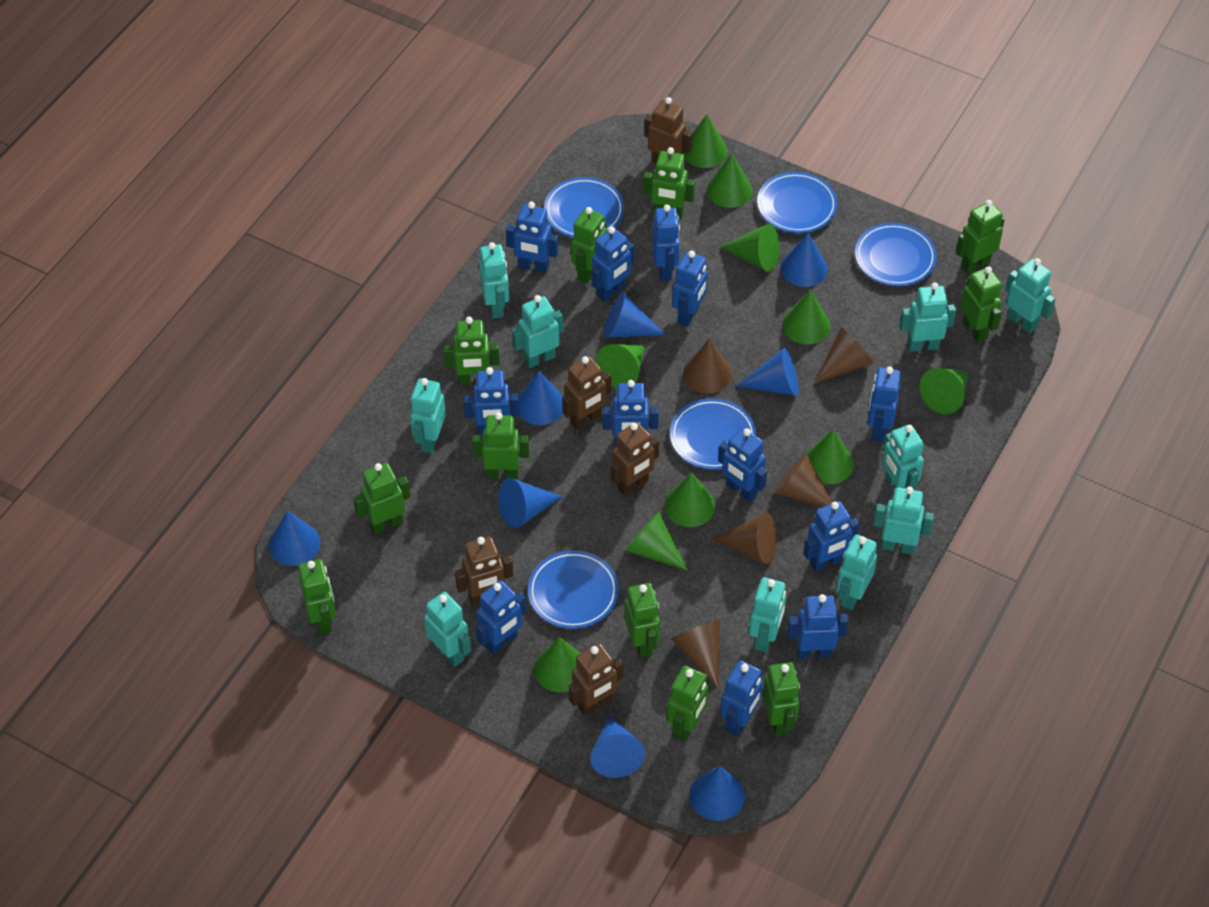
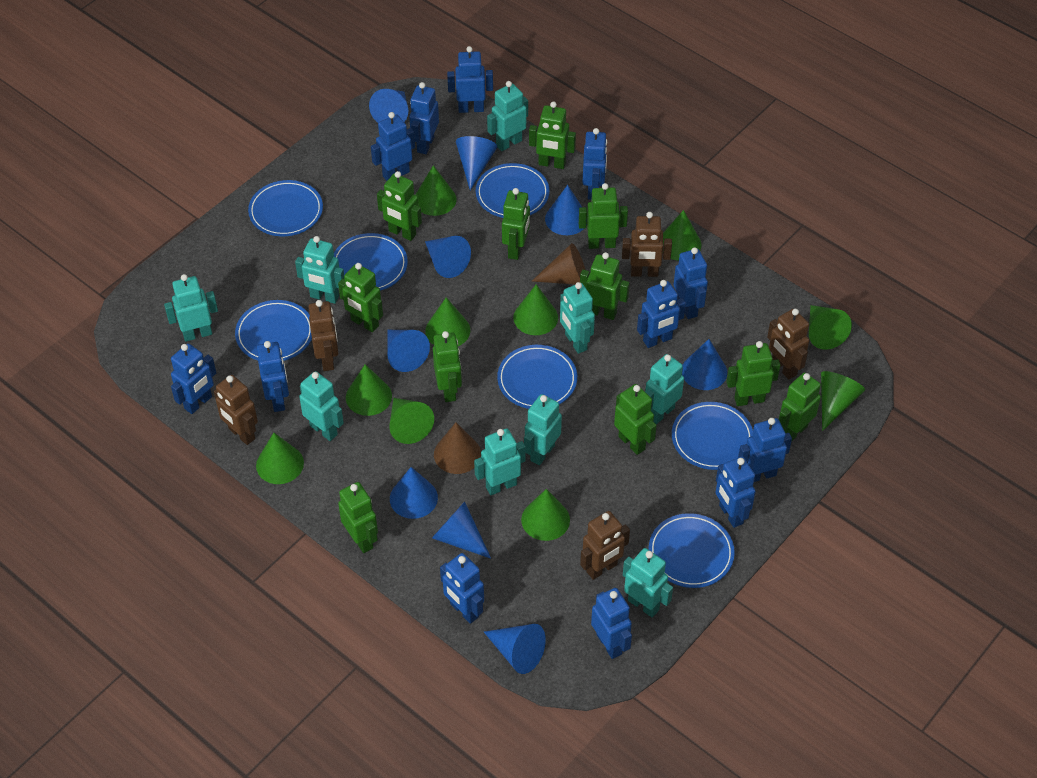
blue cone: [269,511,320,566] [499,478,563,529] [519,370,563,425] [590,716,645,778] [604,292,665,338] [689,766,745,821] [736,348,799,396] [780,233,828,287] = 8 -> [369,89,408,123] [387,330,430,372] [390,467,438,519] [425,236,471,278] [432,502,491,559] [456,136,497,190] [484,624,546,674] [545,185,584,235] [682,339,727,390] = 9
blue plate: [528,550,619,629] [544,177,624,238] [670,398,756,469] [757,172,837,233] [855,223,937,286] = 5 -> [235,300,312,361] [248,180,323,236] [334,233,408,291] [476,163,549,218] [497,345,577,409] [649,513,735,588] [672,402,753,470] = 7
brown cone: [671,620,721,688] [683,339,732,393] [712,512,777,564] [774,453,833,507] [814,327,873,384] = 5 -> [434,422,481,474] [532,243,585,285] = 2
turquoise robot: [410,378,446,453] [424,592,471,667] [479,242,509,319] [512,295,563,368] [749,577,786,652] [836,534,877,610] [873,487,934,555] [882,424,924,490] [899,282,956,352] [1006,258,1056,333] = 10 -> [164,274,218,342] [295,236,344,304] [299,371,344,441] [474,428,526,495] [487,81,528,151] [524,394,562,465] [560,282,595,354] [623,548,673,618] [645,354,684,424] = 9

